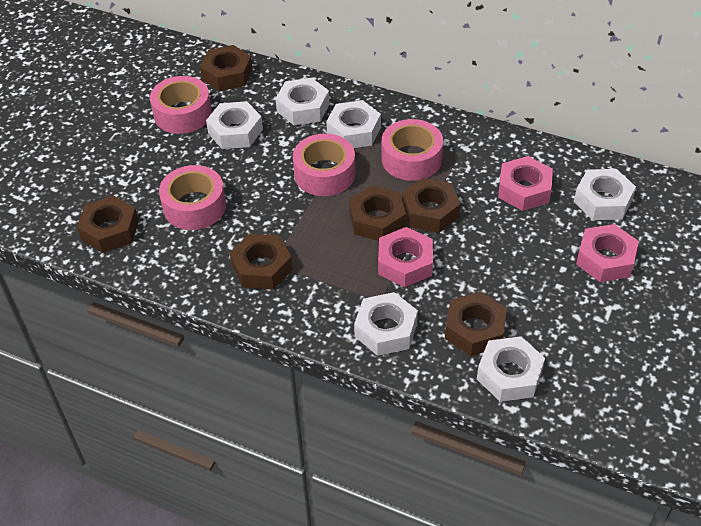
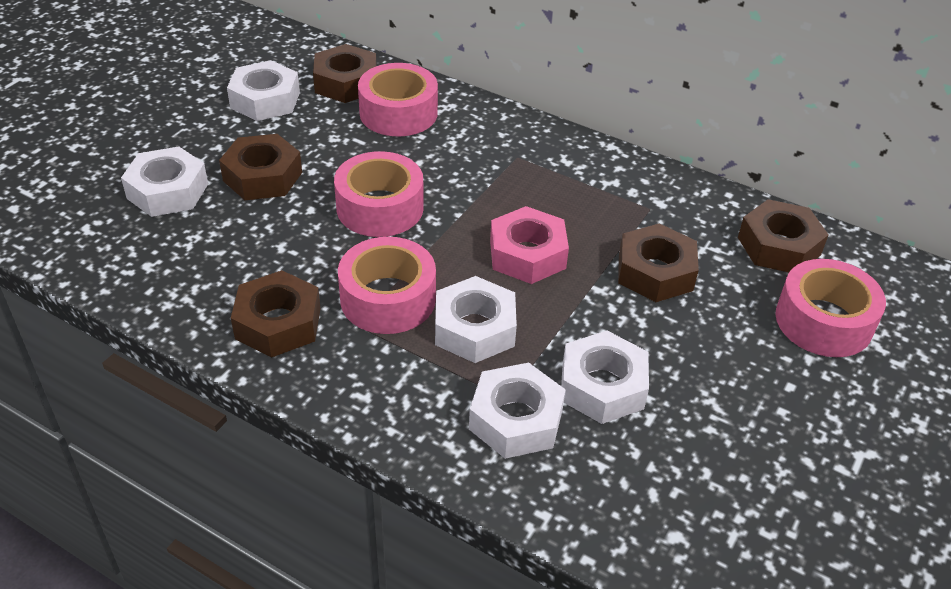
brown nut: [77,195,139,253] [200,45,253,91] [230,234,293,290] [349,186,406,241] [402,178,461,233] [445,291,507,356] = 6 -> [219,134,302,200] [231,270,321,358] [313,44,377,103] [618,223,699,302] [738,199,829,272] = 5
pink nut: [378,227,433,287] [498,156,553,211] [576,224,639,282] = 3 -> [490,206,569,284] = 1
white nut: [206,101,263,149] [275,78,330,125] [326,100,381,148] [354,292,418,356] [477,336,545,402] [574,169,636,220] = 6 -> [121,146,208,217] [227,60,300,121] [435,276,517,363] [469,363,566,459] [561,331,649,424] = 5

